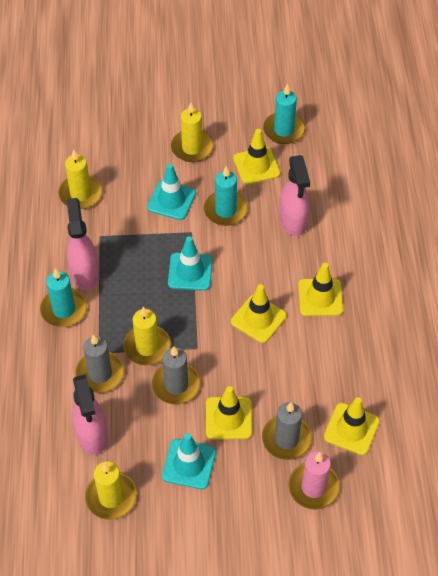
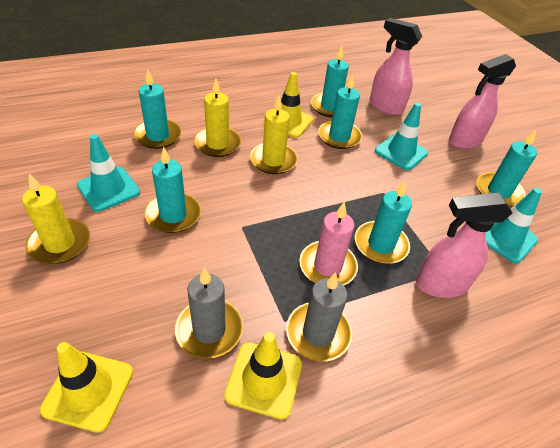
grey candle: [76,334,124,393] [152,346,201,404] [262,402,312,460] = 3 -> [175,267,243,359] [286,272,352,362] = 2
turquoise candle: [40,268,87,327] [204,166,248,226] [263,84,305,144] = 3 -> [133,70,181,149] [144,147,201,233] [311,46,349,117] [318,74,362,149] [355,180,412,264] [476,130,537,207] = 6
yellow candle: [59,149,102,209] [85,462,137,520] [123,307,171,365] [171,103,213,162] = 4 -> [22,174,90,264] [194,78,241,157] [250,96,298,174] = 3
yellow traffic cone: [206,386,252,439] [231,284,287,343] [233,129,280,184] [298,263,343,316] [324,397,380,455] = 5 -> [40,342,133,432] [224,332,302,420] [264,72,313,138] = 3

